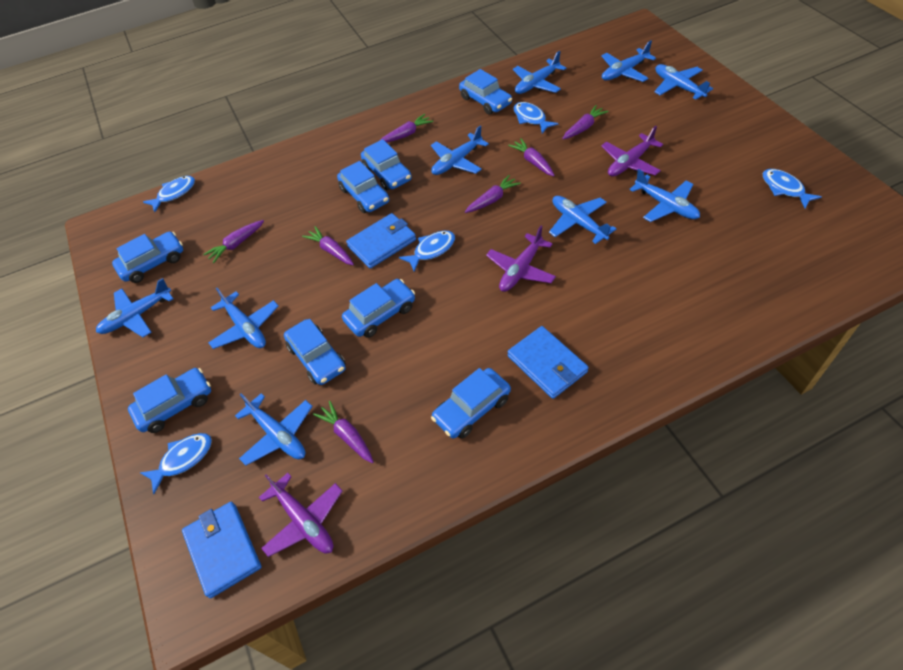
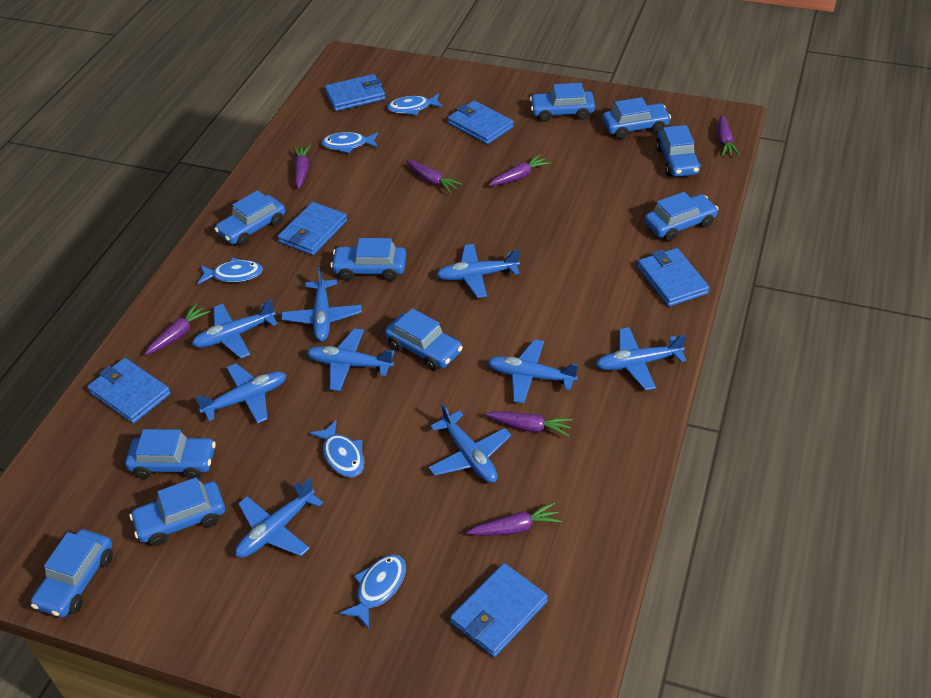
blue car: [112,231,183,283] [128,368,211,433] [284,319,346,385] [337,161,389,213] [342,279,415,338] [361,139,412,190] [431,368,511,439] [459,69,512,115] = 8 -> [31,529,113,617] [125,429,216,479] [130,477,225,546] [214,190,285,246] [330,238,406,281] [385,308,463,371] [530,83,595,122] [603,97,671,139] [645,192,719,241] [656,125,701,177] = 10
blue wallet: [182,502,261,598] [346,213,416,268] [508,326,589,399] = 3 -> [87,358,171,424] [278,202,347,255] [325,74,385,111] [448,100,513,144] [450,563,548,657] [638,248,710,307] = 6
purple plane: [259,473,343,557] [486,226,556,292] [601,126,663,176] = 3 -> none = 0

